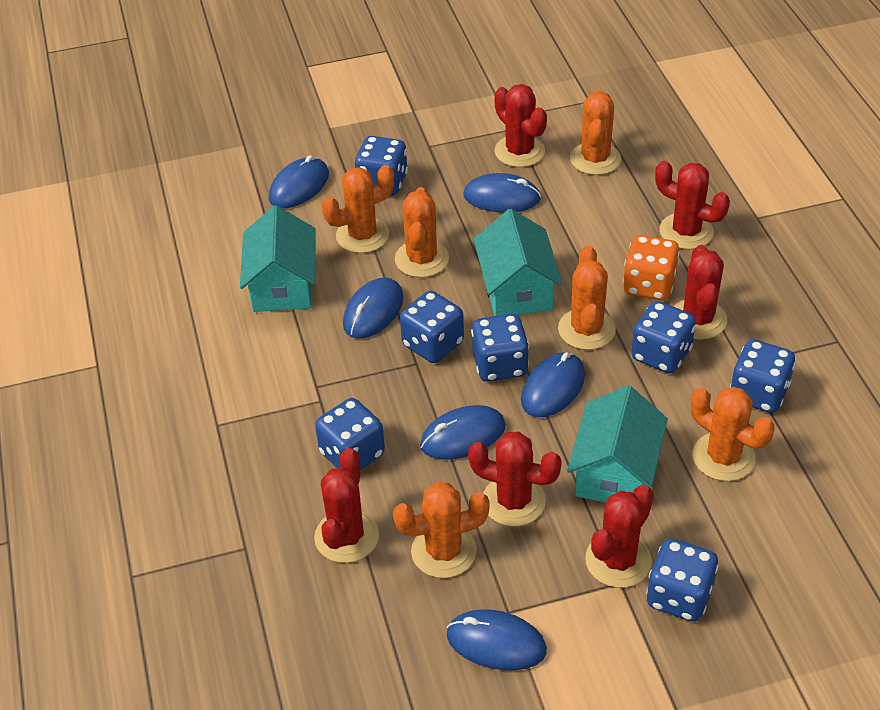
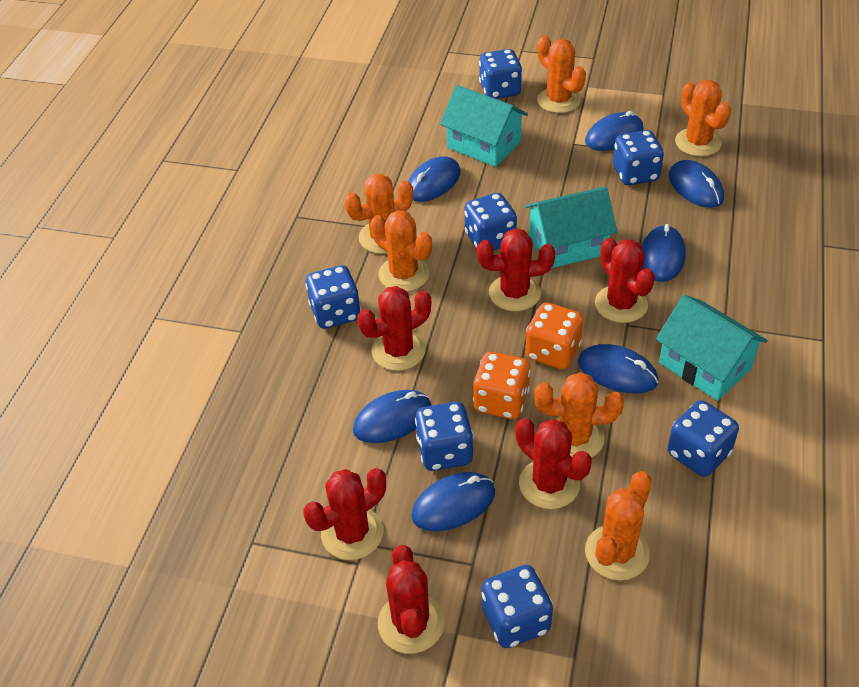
blue mouse: [269,155,329,208] [343,277,403,339] [420,405,506,460] [447,609,547,671] [463,173,541,213] [521,352,585,417] = 6 -> [353,390,432,443] [408,157,460,202] [411,472,495,531] [578,344,658,394] [585,111,644,151] [642,224,686,282] [669,160,724,208] = 7
orange dice: [623,235,680,300] = 1 -> [473,352,531,419] [525,302,583,369] = 2

